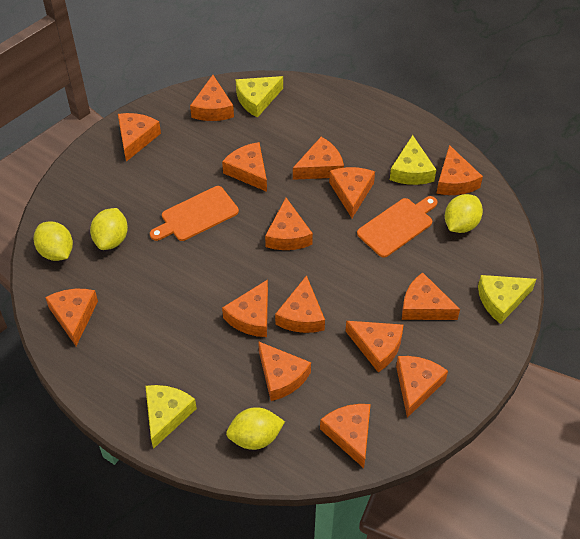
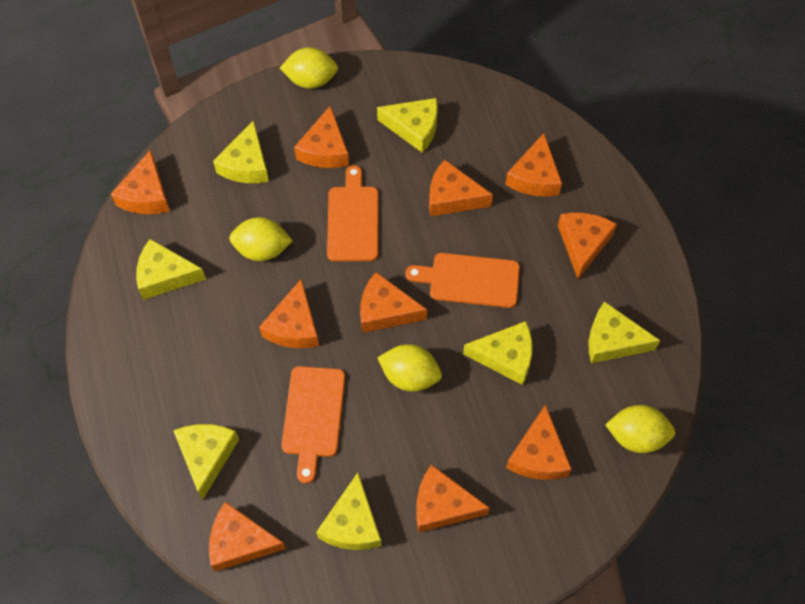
orange cheese: [45,289,98,346] [118,113,161,162] [190,75,234,121] [222,142,267,192] [222,280,268,337] [258,341,311,401] [265,198,313,250] [275,275,325,333] [293,137,344,180] [320,404,371,468] [329,167,375,218] [345,321,403,372] [396,356,448,418] [402,272,460,320] [436,145,483,195] = 15 -> [111,150,170,214] [209,502,286,572] [259,279,319,348] [294,105,349,168] [360,272,427,333] [416,464,490,532] [429,160,493,217] [505,133,562,197] [506,405,572,480] [558,212,617,279] = 10
orange cutting board: [150,186,239,241] [357,196,438,258] = 2 -> [282,366,345,483] [327,165,378,261] [406,253,520,308] = 3
yellow cheese: [145,385,197,449] [236,76,283,118] [390,135,436,185] [478,275,536,324] = 4 -> [136,239,206,300] [173,424,239,500] [213,120,269,183] [316,472,382,550] [377,98,438,153] [463,321,532,385] [588,301,660,363] = 7

